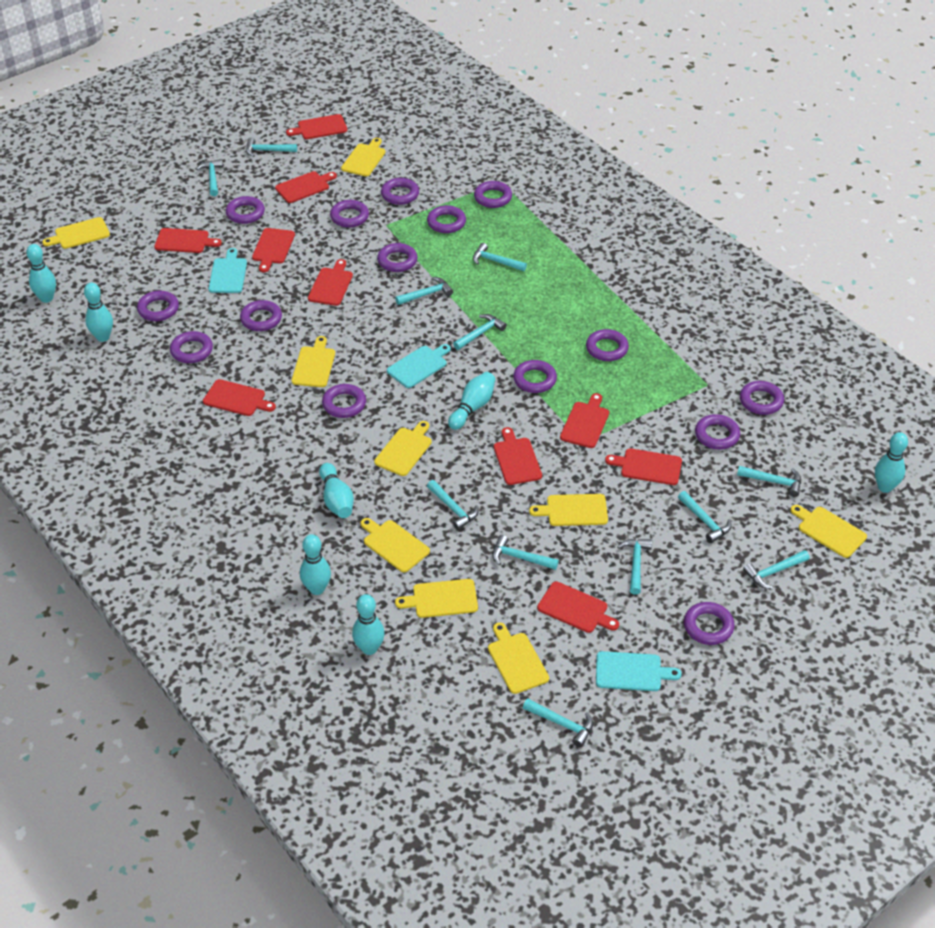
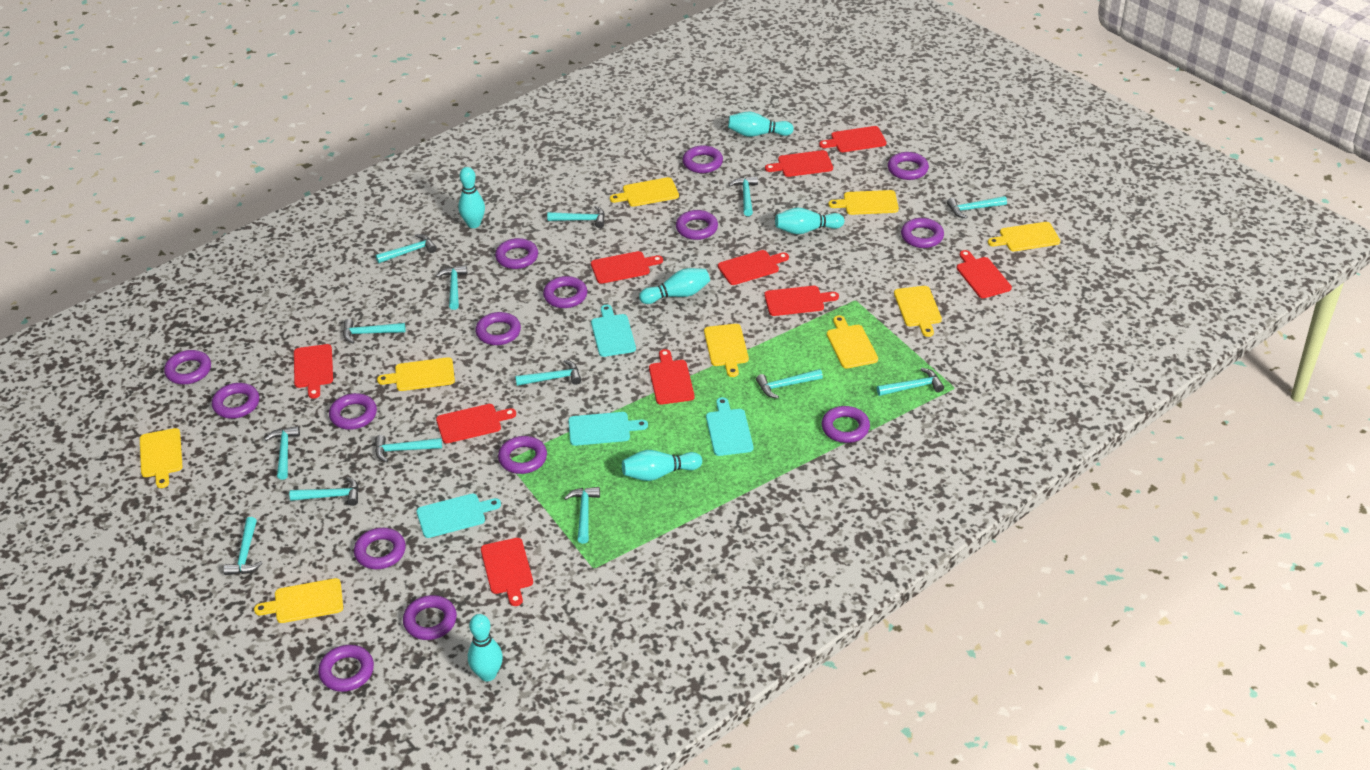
turquoise bowling pin: [26,244,56,303] [84,283,113,342] [300,534,331,595] [319,463,354,518] [352,594,385,655] [448,372,495,430] [875,432,908,493] = 7 -> [458,167,485,228] [468,614,503,682] [622,450,702,481] [639,268,710,304] [728,112,794,137] [775,207,844,234] = 6
turquoise cutting board: [209,248,247,293] [387,344,451,388] [596,651,682,691] = 3 -> [416,494,501,538] [568,412,648,446] [591,305,636,357] [706,397,753,456] = 4
turquoise hammer: [196,159,223,196] [246,137,297,157] [395,277,453,305] [427,480,479,530] [453,314,507,350] [473,243,527,271] [493,535,559,570] [523,698,593,748] [617,539,652,595] [678,491,732,543] [737,466,801,497] [743,550,810,589] = 12 -> [223,517,263,575] [264,426,300,480] [289,477,359,506] [343,319,405,343] [375,234,437,263] [375,435,442,463] [436,265,467,310] [515,360,581,386] [547,206,605,228] [564,487,600,544] [729,176,758,216] [756,369,823,399] [877,368,944,396] [947,196,1007,219] = 14

